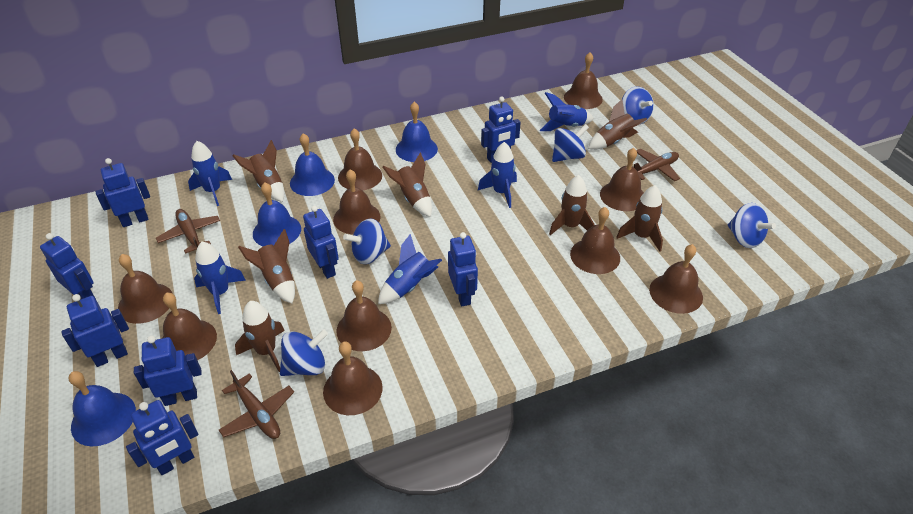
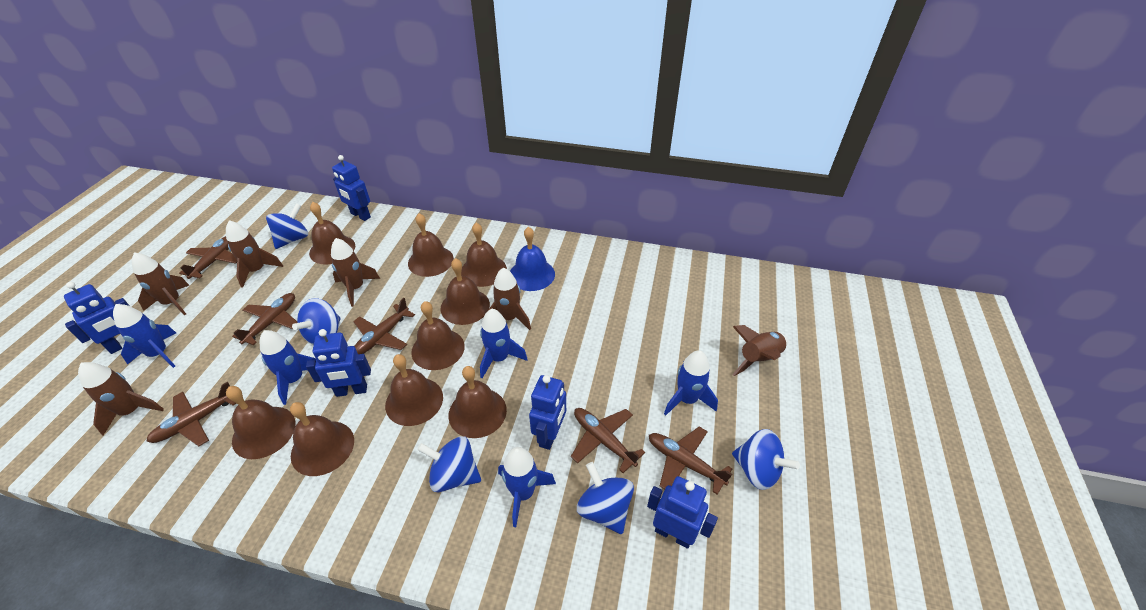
blue bell: [69,371,136,446] [253,182,301,246] [290,133,335,196] [396,102,438,162] = 4 -> [510,227,555,291] = 1
blue robot: [40,233,96,299] [61,294,129,367] [95,158,150,227] [126,400,199,475] [134,336,202,406] [303,205,339,279] [448,232,478,306] [481,97,521,163] = 8 -> [64,282,130,354] [306,329,371,397] [332,155,371,221] [529,375,566,450] [647,476,718,549] = 5
brown bell: [118,254,173,324] [162,293,217,360] [323,341,383,415] [333,169,381,234] [336,280,392,351] [338,128,382,190] [564,52,603,109] [570,207,620,274] [600,148,644,211] [649,244,703,314] = 10 -> [226,386,295,459] [290,402,354,476] [309,202,355,265] [385,354,443,426] [408,213,454,277] [411,301,465,370] [440,258,490,325] [448,366,507,438] [461,223,507,287] = 9
brown plane: [156,209,220,254] [219,370,294,439] [634,149,680,181] = 3 -> [146,382,237,446] [179,236,237,279] [232,293,297,345] [353,298,415,354] [571,408,645,473] [649,427,732,495] = 6
brown rocket: [232,140,284,202] [235,301,285,372] [238,229,295,304] [383,153,432,217] [549,175,595,235] [588,99,647,150] [616,185,663,252] = 7 -> [78,362,164,435] [132,252,189,315] [226,220,283,288] [331,238,380,307] [489,268,531,330] [732,325,788,376] = 6

